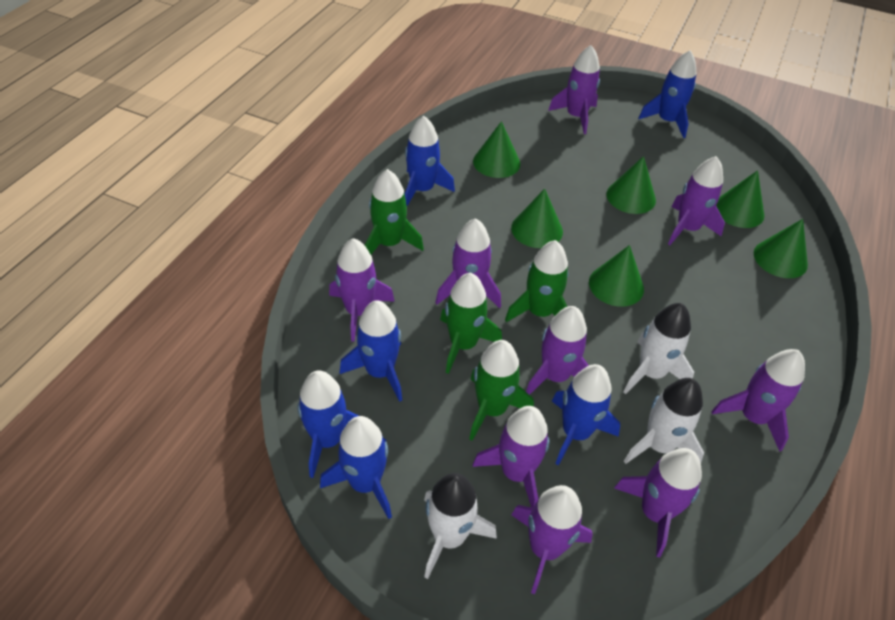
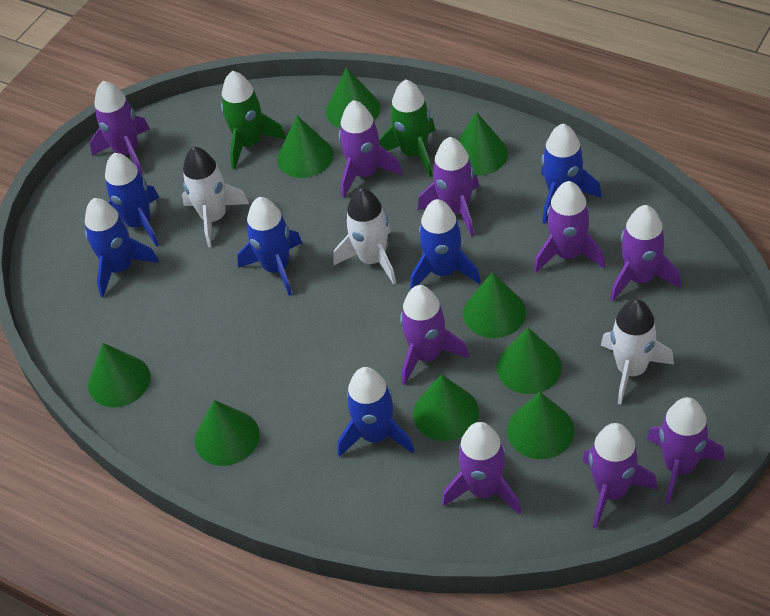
green cone: [473,121,520,178] [511,189,563,248] [589,245,644,307] [607,156,656,214] [716,170,764,228] [754,219,808,278] = 6 -> [88,343,150,408] [195,400,260,466] [277,116,333,178] [326,68,381,128] [413,374,479,441] [458,112,508,176] [463,272,526,338] [497,327,562,394] [507,392,574,459] = 9
green rocket: [365,169,424,254] [440,273,502,374] [469,340,534,441] [505,240,569,322] = 4 -> [221,71,286,169] [379,79,435,177] = 2

